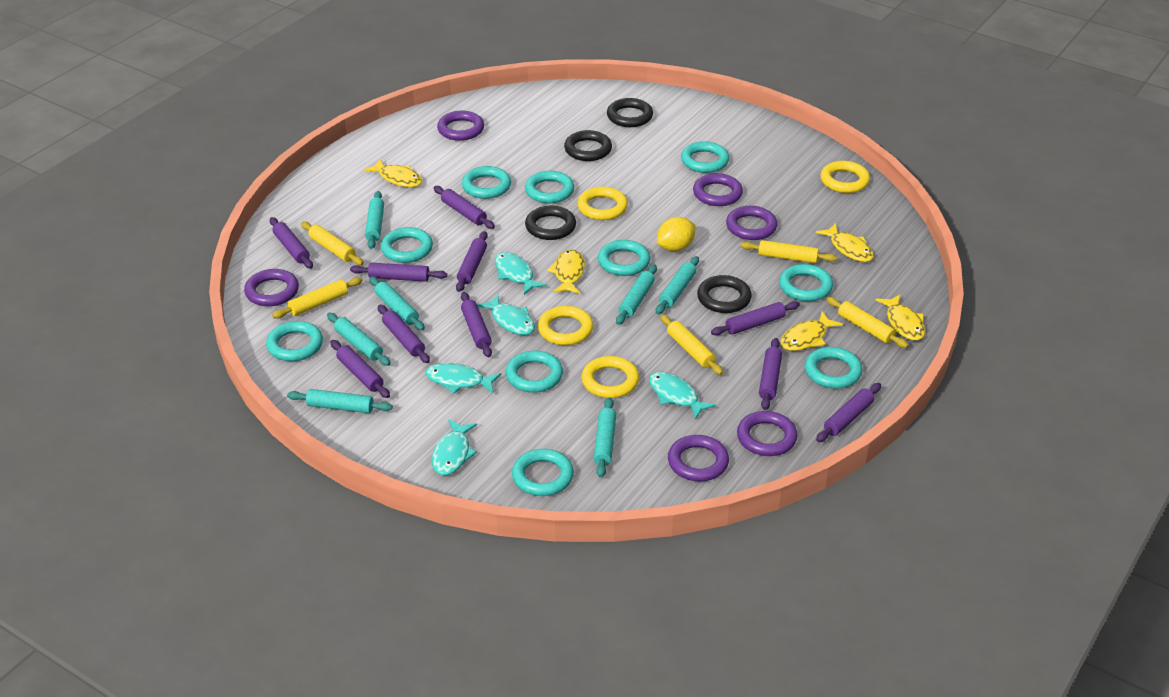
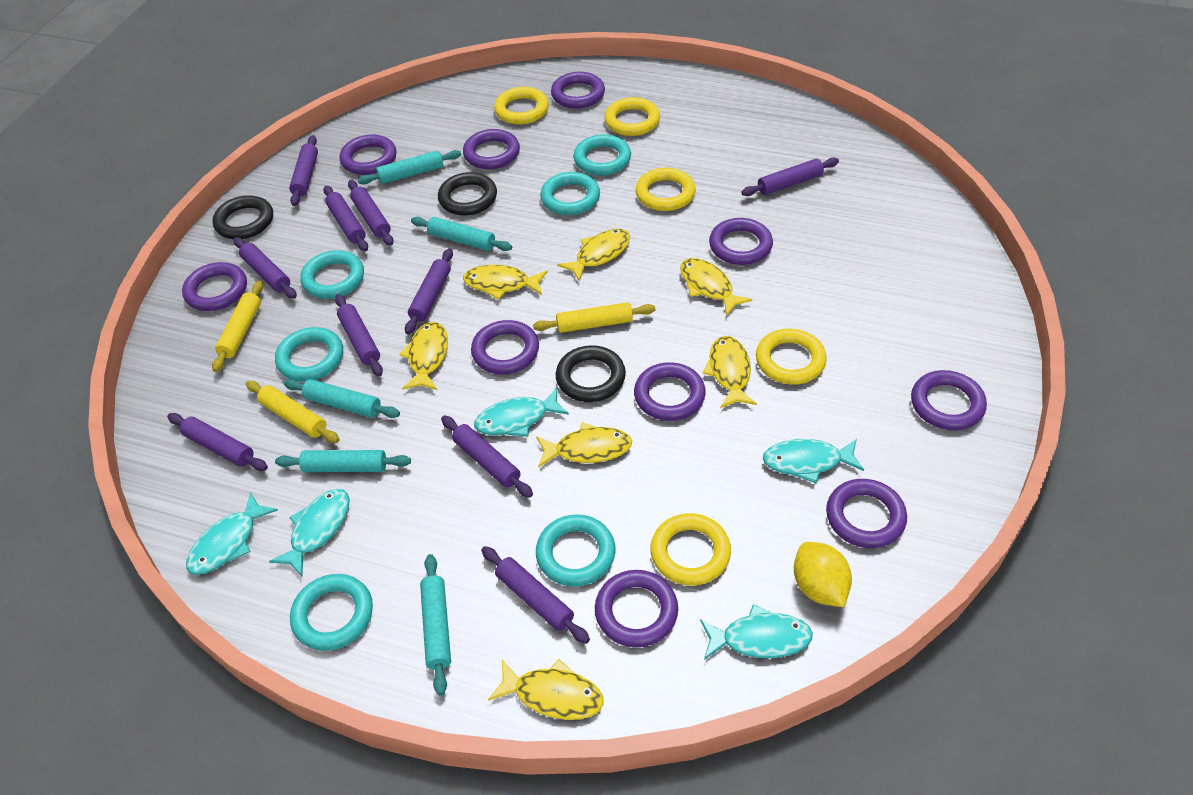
black ring: [525,206,576,240] [564,130,612,161] [607,98,653,127] [697,275,752,313] = 4 -> [212,195,273,239] [438,172,497,215] [556,345,626,402] = 3
purple ring: [244,269,299,306] [437,111,484,141] [668,435,729,481] [693,173,743,206] [726,206,777,240] [737,411,797,456] = 6 -> [182,262,247,311] [340,134,396,175] [463,129,520,169] [471,320,539,374] [551,72,605,109] [595,570,678,648] [634,362,706,421] [709,218,773,265] [826,479,907,548] [911,370,987,430] = 10
turquoise ring: [266,321,323,361] [381,227,433,263] [462,166,511,199] [506,351,563,393] [512,449,574,496] [525,171,574,203] [598,240,650,276] [681,141,729,173] [779,264,833,301] [805,347,862,389] = 10 -> [275,327,343,381] [290,574,373,651] [300,250,364,299] [536,514,616,587] [540,172,600,215] [573,134,631,175] = 6
turquoise rolling pin: [287,389,393,413] [327,313,391,366] [365,191,384,249] [369,276,425,331] [594,397,616,478] [616,265,657,325] [656,256,699,314] = 7 -> [275,450,411,472] [284,379,400,418] [358,150,461,185] [411,217,512,251] [420,554,451,695] = 5
yellow fish: [364,159,422,187] [547,249,585,294] [781,311,843,351] [816,223,874,262] [875,294,925,340] = 5 -> [399,322,448,390] [463,265,547,299] [488,659,603,720] [536,422,632,467] [557,229,630,281] [680,258,752,315] [702,336,757,408] = 7
yellow ring: [538,306,593,345] [578,187,628,220] [582,356,639,398] [820,161,870,193] = 4 -> [494,87,549,124] [604,97,660,136] [635,168,696,211] [650,513,731,586] [756,329,827,385] = 5
yellow rolling pin: [272,277,362,319] [301,221,364,265] [660,314,723,375] [741,240,837,263] [826,297,909,348] = 5 -> [212,281,263,372] [246,381,339,443] [533,302,655,333] = 3

